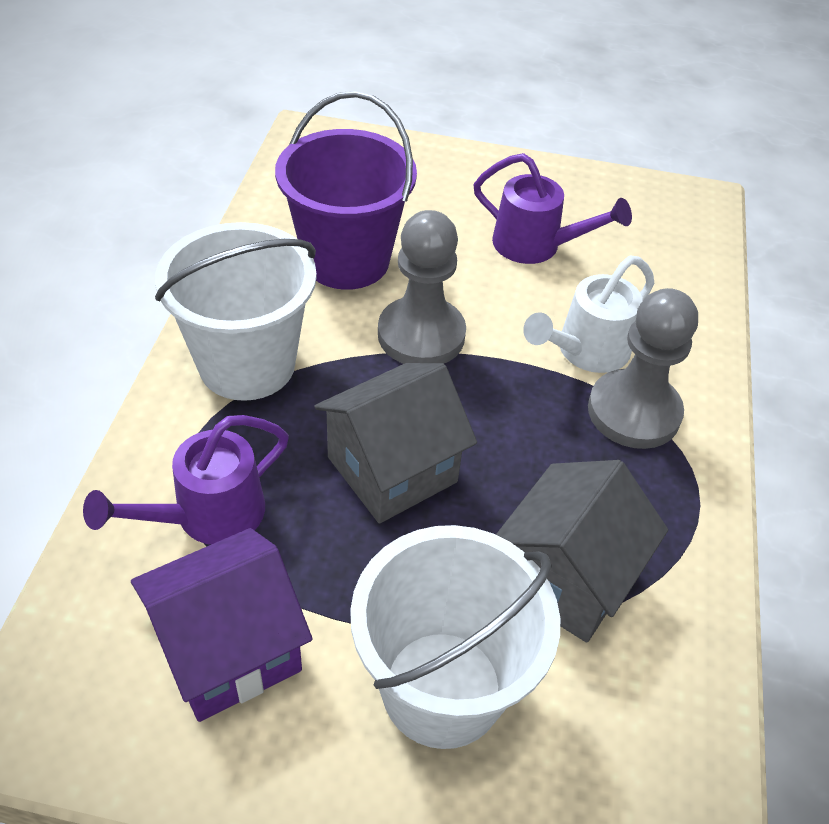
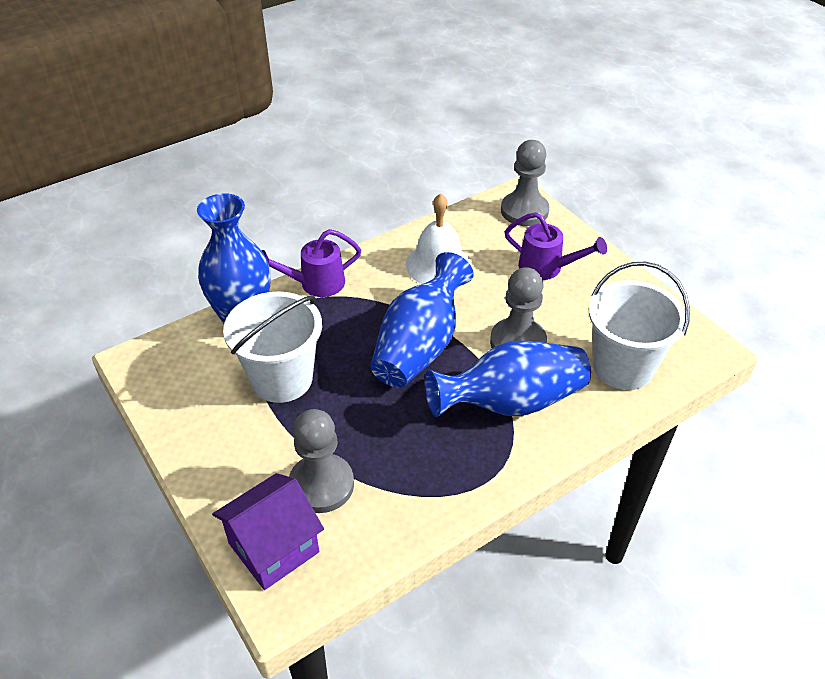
blue vase: none = 0 -> [197,193,271,324] [370,252,474,388] [425,341,591,417] = 3
grey house: [314,363,477,524] [496,460,668,643] = 2 -> none = 0
grey pawn: [378,210,466,364] [588,288,698,449] = 2 -> [289,409,354,513] [490,267,547,348] [501,140,549,226] = 3
purple bucket: [275,91,417,290] = 1 -> none = 0
white bell: none = 0 -> [406,193,471,284] = 1
white watering can: [523,256,654,373] = 1 -> none = 0

